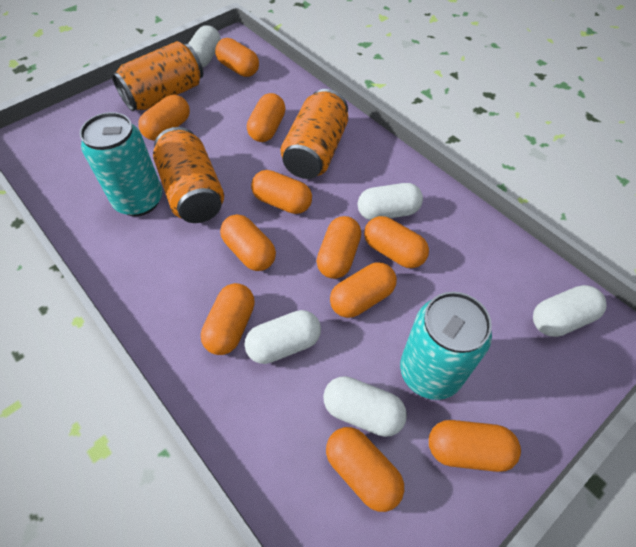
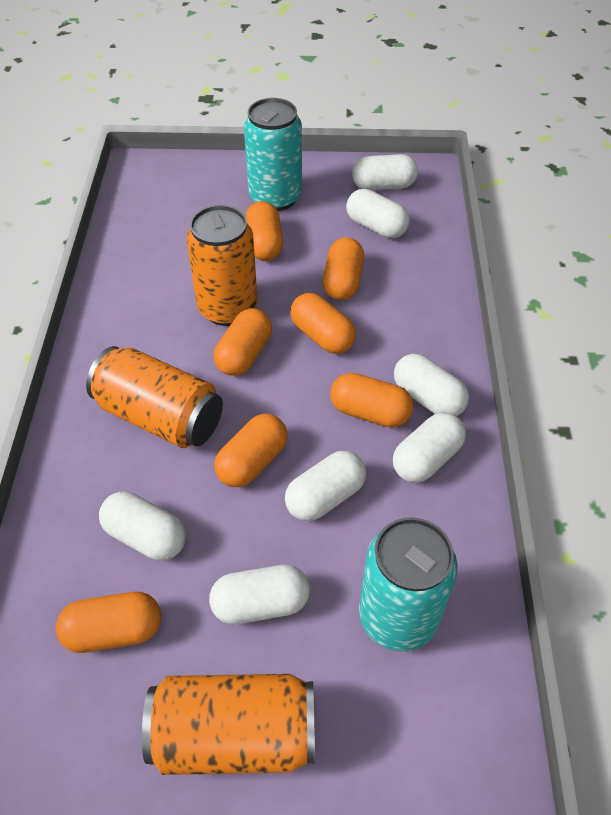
orange capsule: [138,95,190,141] [201,283,255,355] [215,38,259,77] [220,214,276,271] [247,93,286,142] [251,170,312,214] [317,216,361,279] [326,427,404,512] [330,262,397,318] [364,216,429,268] [429,420,521,472] = 11 -> [56,592,161,653] [214,308,272,375] [214,414,288,487] [245,201,283,261] [290,293,356,354] [323,237,364,300] [330,373,413,427] = 7
white capsule: [188,25,221,67] [245,310,321,364] [323,376,407,437] [358,183,423,220] [533,285,607,337] = 5 -> [99,492,186,560] [209,565,310,624] [285,450,366,521] [346,189,410,238] [352,154,418,190] [393,412,466,483] [394,354,469,416] = 7

